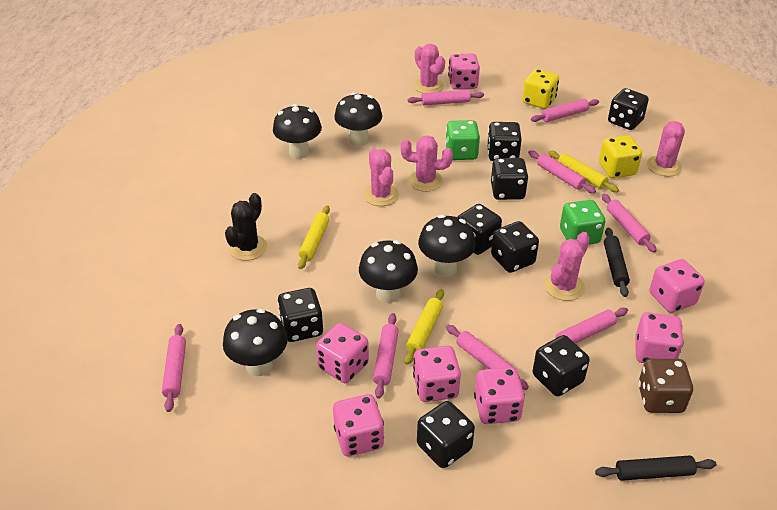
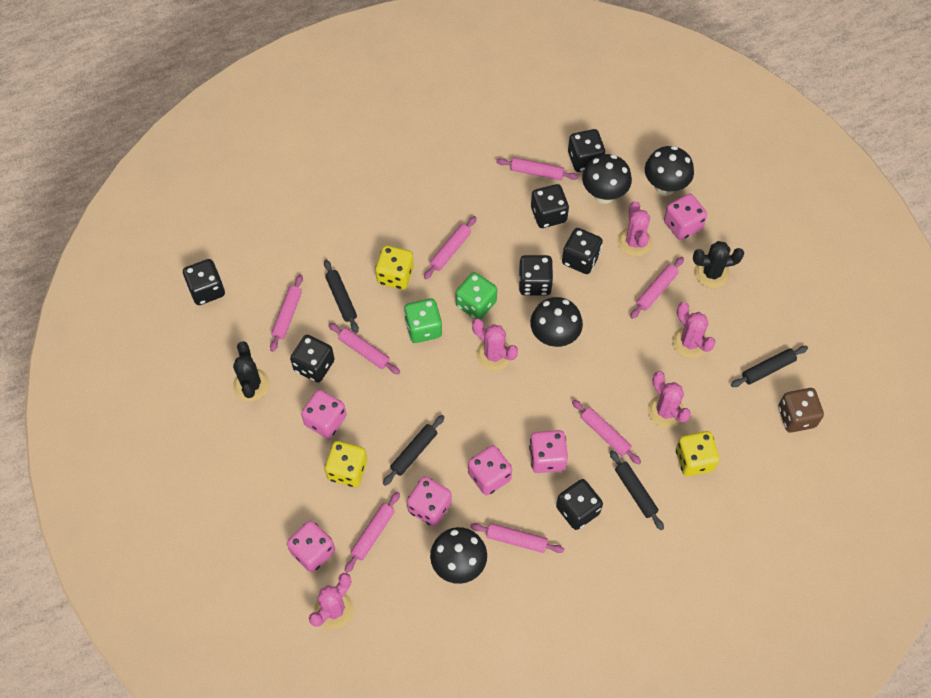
black cactus: [225,193,267,261] = 1 -> [233,341,270,401] [693,241,744,288] = 2
black dice: [278,288,323,342] [417,401,475,468] [458,204,502,255] [487,122,522,161] [491,158,528,200] [491,221,539,273] [533,335,590,396] [608,88,649,130] = 8 -> [183,259,225,305] [290,335,335,383] [519,255,553,296] [531,184,569,228] [556,479,603,530] [562,228,603,274] [568,129,605,172] = 7
black mushroom: [223,309,288,376] [273,104,322,159] [334,93,382,146] [359,240,418,303] [418,215,476,276] = 5 -> [430,527,487,584] [530,297,583,347] [582,154,632,204] [645,146,694,196] = 4
black rolling pin: [595,455,716,481] [604,228,630,297] = 2 -> [324,260,359,333] [383,415,444,486] [610,450,664,530] [731,346,808,387] = 4
pink dice: [316,323,369,383] [333,394,384,457] [413,346,461,402] [448,53,480,90] [474,367,525,424] [635,312,683,363] [649,259,705,313] = 7 -> [287,521,335,572] [301,390,347,439] [407,476,452,527] [468,445,512,496] [529,430,568,473] [664,194,707,240] = 6
yellow dice: [522,69,559,109] [599,136,642,178] = 2 -> [325,441,367,487] [375,245,414,290] [676,431,720,476] = 3
yellow rolling pin: [298,205,330,269] [404,289,444,365] [548,151,619,192] = 3 -> none = 0

